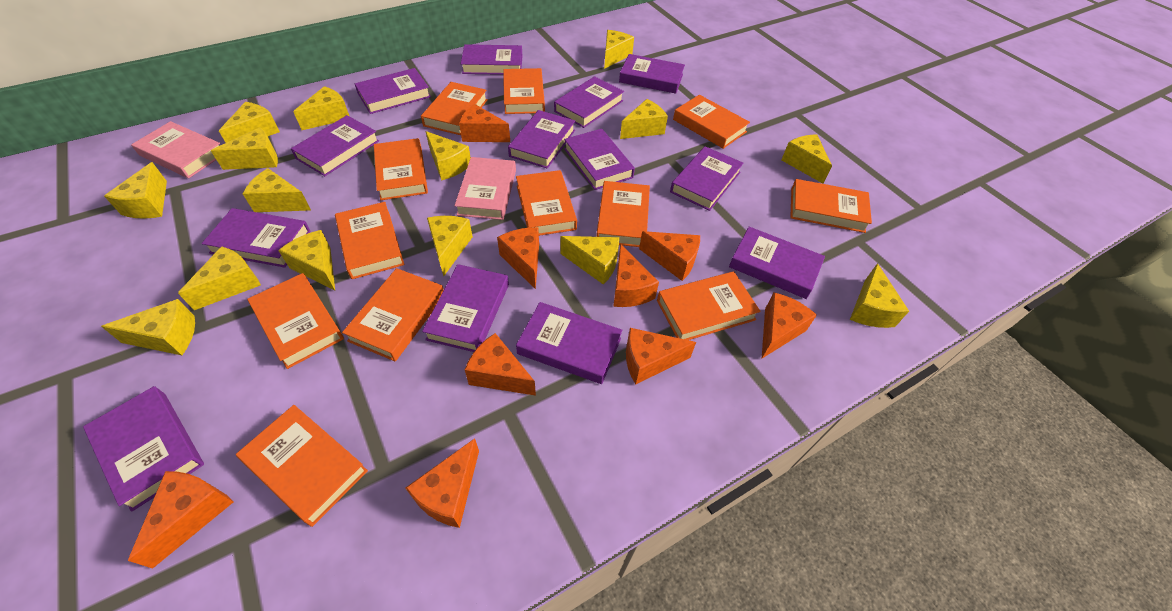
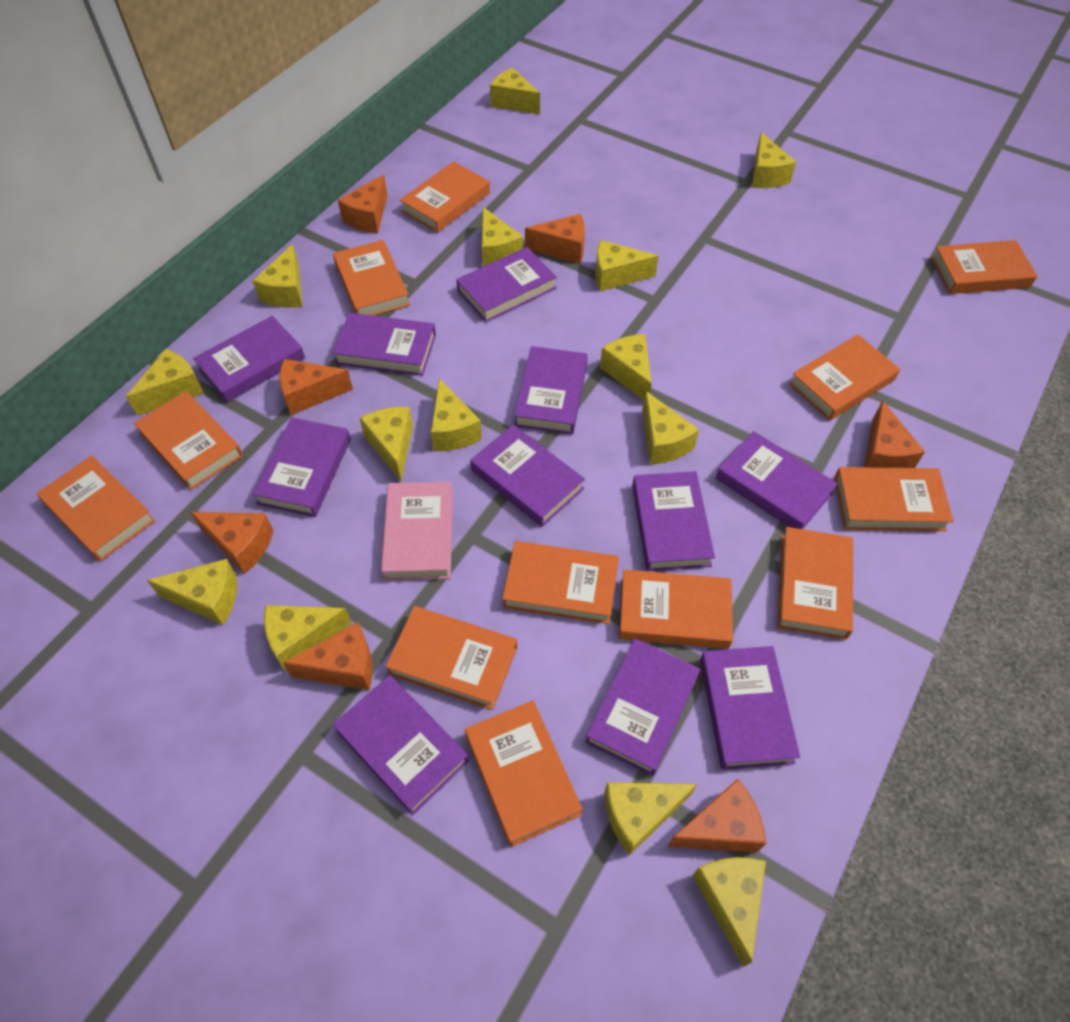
orange cheese: [128,471,233,569] [405,438,479,528] [459,104,510,142] [465,333,536,396] [497,227,539,289] [613,244,659,307] [626,328,696,384] [639,231,700,281] [762,292,817,358] = 9 -> [191,512,274,574] [279,359,353,415] [283,622,372,690] [338,175,388,233] [525,214,585,264] [668,779,766,853] [864,400,925,468] = 7
pink book: [131,121,220,178] [454,157,516,220] = 2 -> [381,482,453,581] = 1
purple book: [83,386,204,512] [202,208,311,268] [291,115,379,176] [355,68,431,114] [422,264,509,352] [461,44,522,75] [508,110,575,169] [516,302,622,384] [554,76,624,128] [564,129,635,190] [619,54,685,94] [670,146,744,211] [729,226,825,299] = 13 -> [193,316,305,402] [252,417,351,517] [333,313,436,376] [333,675,469,815] [456,247,557,322] [470,425,585,527] [514,346,588,435] [585,639,700,776] [632,471,715,571] [700,646,800,770] [716,431,838,529] = 11
yellow cheese: [101,299,195,355] [104,162,167,219] [178,246,261,310] [211,127,278,170] [219,102,280,143] [243,168,311,212] [278,230,335,291] [293,86,350,130] [426,131,471,180] [427,216,473,276] [560,236,619,284] [604,30,634,69] [620,99,668,139] [782,134,832,184] [850,263,909,328] = 15 -> [126,349,204,416] [147,559,237,625] [253,244,303,308] [264,605,352,671] [360,407,413,481] [431,379,482,451] [482,207,523,267] [490,68,540,115] [596,240,658,291] [600,334,652,400] [604,782,697,855] [642,391,699,465] [692,857,766,967] [752,132,796,188] = 14

